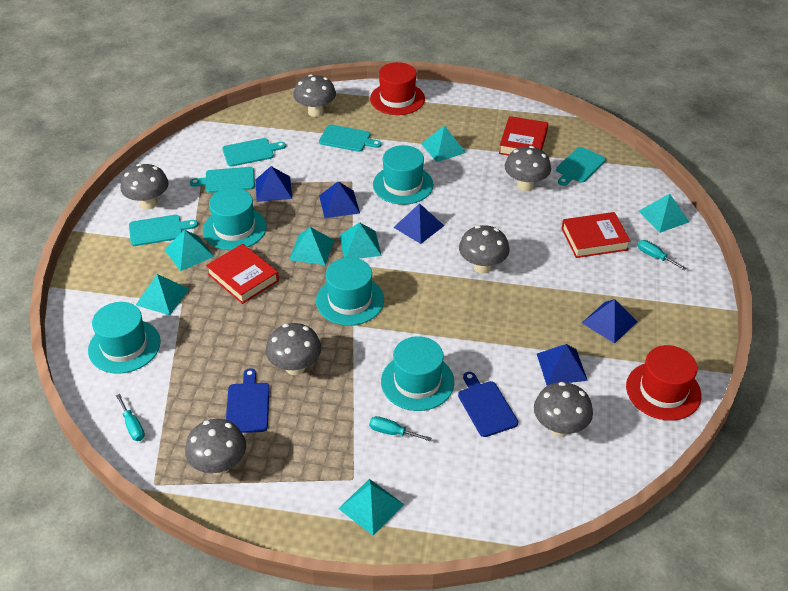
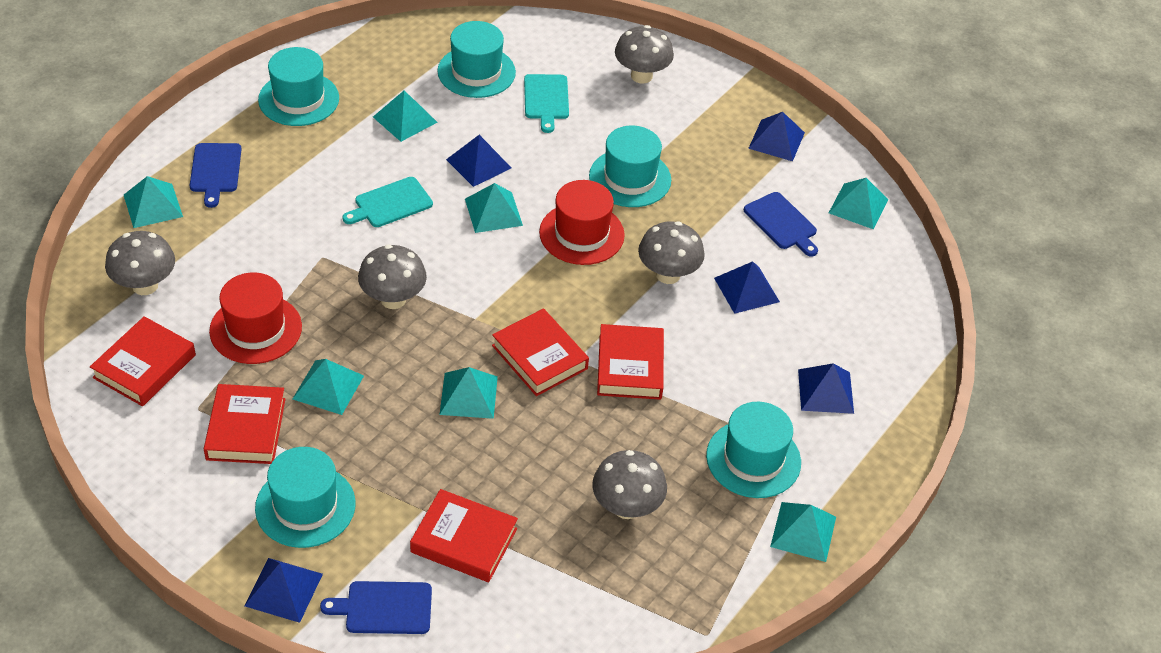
blue cutting board: [226,368,270,433] [458,372,518,437] = 2 -> [190,143,242,208] [320,581,432,634] [744,192,818,257] = 3
grey mushroom: [120,164,169,209] [185,419,246,475] [266,323,321,375] [293,74,336,117] [459,225,510,274] [505,146,551,191] [534,382,593,437] = 7 -> [105,231,175,295] [358,245,427,309] [592,450,667,519] [615,25,674,83] [638,221,705,284] = 5
red book: [206,244,279,304] [499,116,548,156] [562,212,631,258] = 3 -> [90,316,196,406] [204,384,286,464] [410,489,518,582] [492,308,589,396] [597,324,664,400] = 5
turquoise cutting board: [129,215,198,246] [190,167,255,193] [222,138,286,167] [319,125,381,152] [556,147,606,186] = 5 -> [342,177,433,227] [524,74,569,133] = 2
turquoise screwdriver: [116,394,145,441] [369,416,431,441] [638,240,687,270] = 3 -> none = 0

